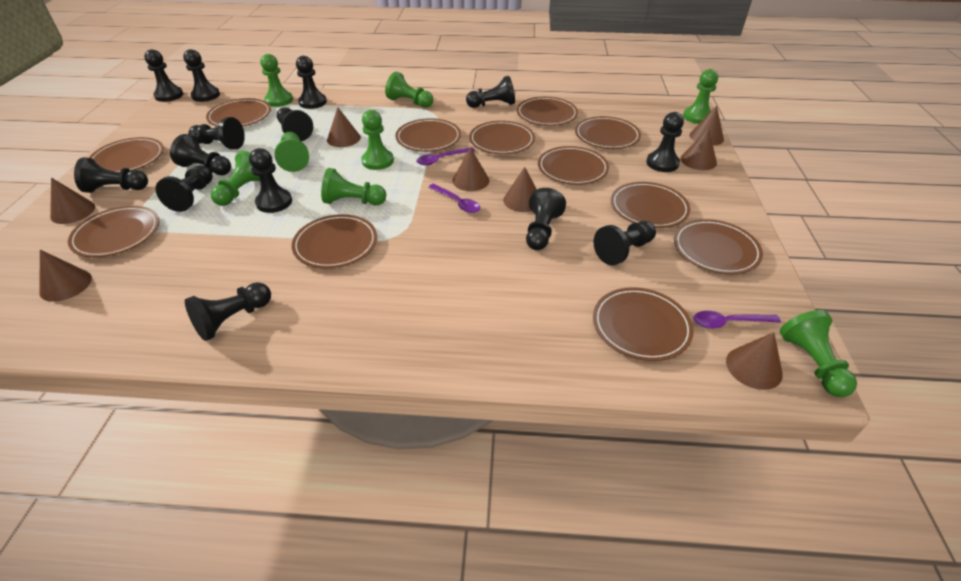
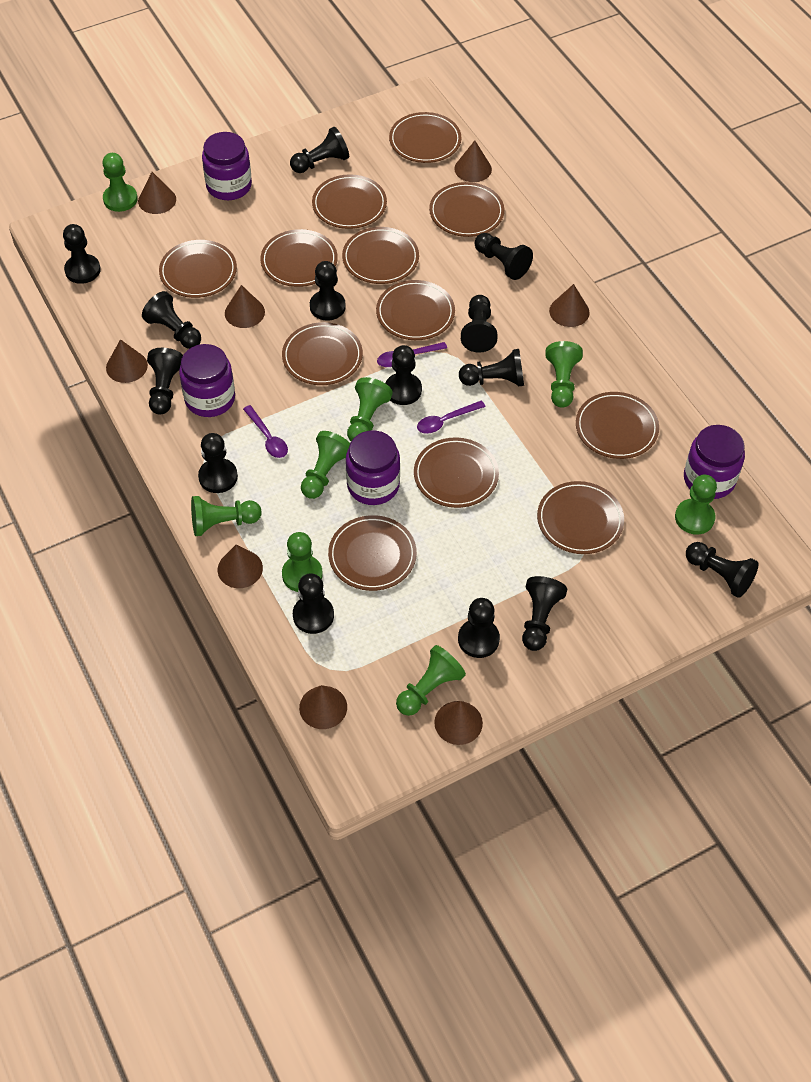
purple jar: none = 0 -> [179,344,235,417] [202,132,252,200] [346,431,400,505] [684,425,745,499] = 4

